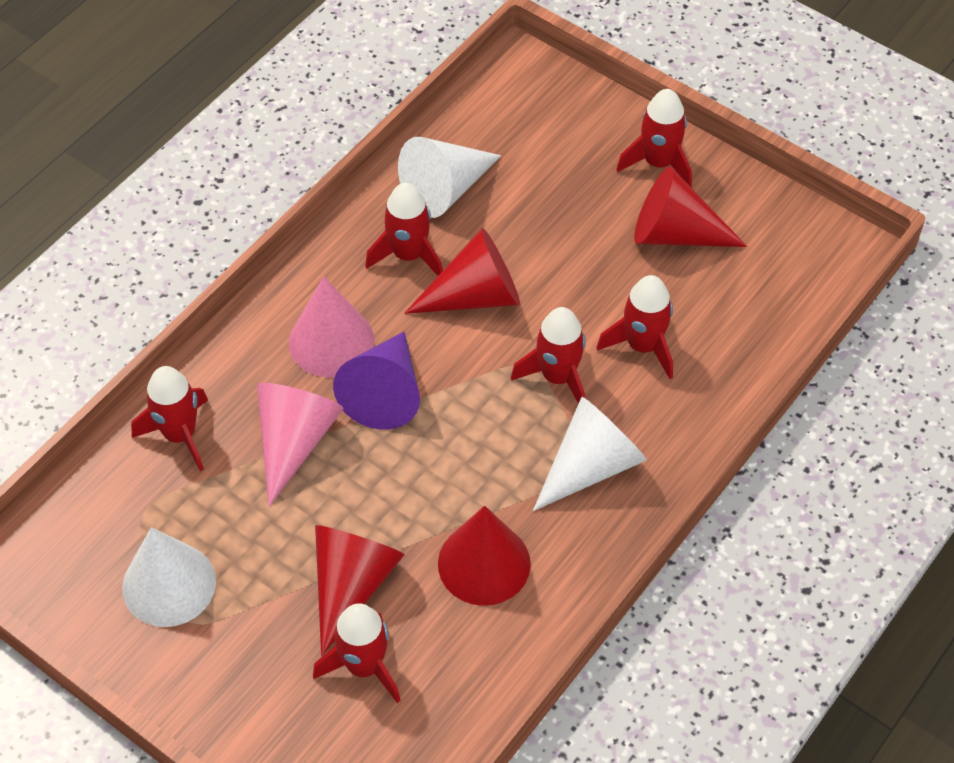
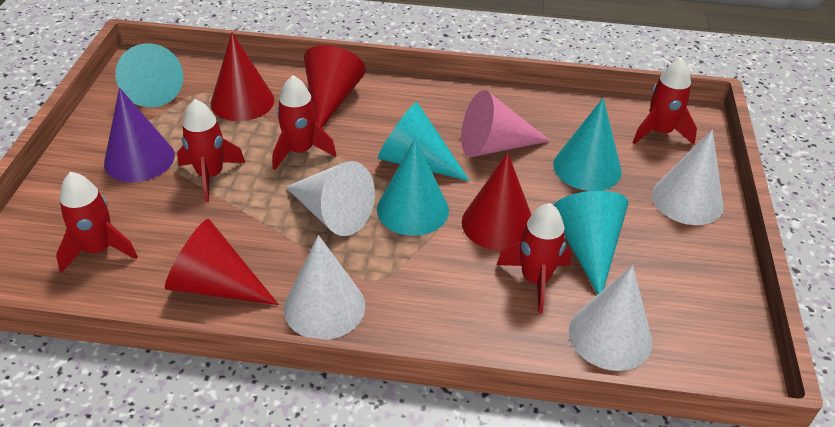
pink cone: [257,383,344,507] [289,276,374,377] = 2 -> [461,90,550,157] = 1
red rocket: [131,366,208,471] [313,603,401,703] [365,183,443,276] [511,307,586,404] [597,275,673,379] [616,89,692,187] = 6 -> [56,172,138,273] [177,99,245,202] [273,75,336,170] [497,203,571,313] [633,59,697,145] = 5
turquoise cone: none = 0 -> [116,43,183,107] [377,139,449,236] [378,102,470,181] [553,98,622,191] [554,191,628,294] = 5
white cone: [122,527,216,627] [398,137,501,218] [533,397,647,511] = 3 -> [284,235,365,340] [286,161,375,236] [569,265,653,371] [652,130,724,225] = 4

